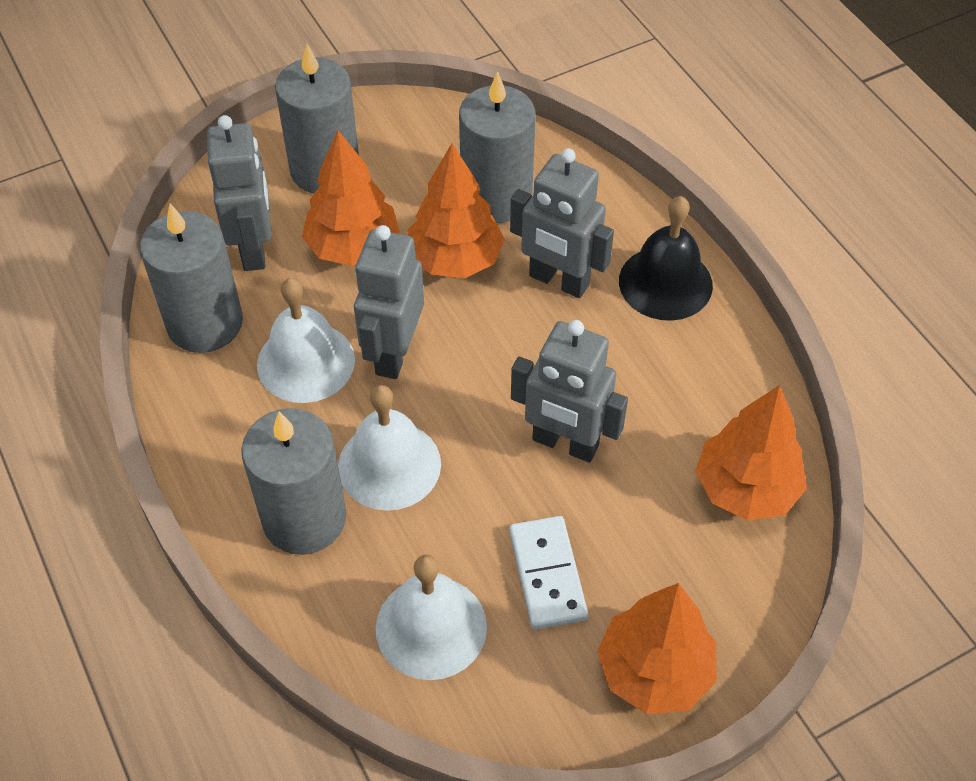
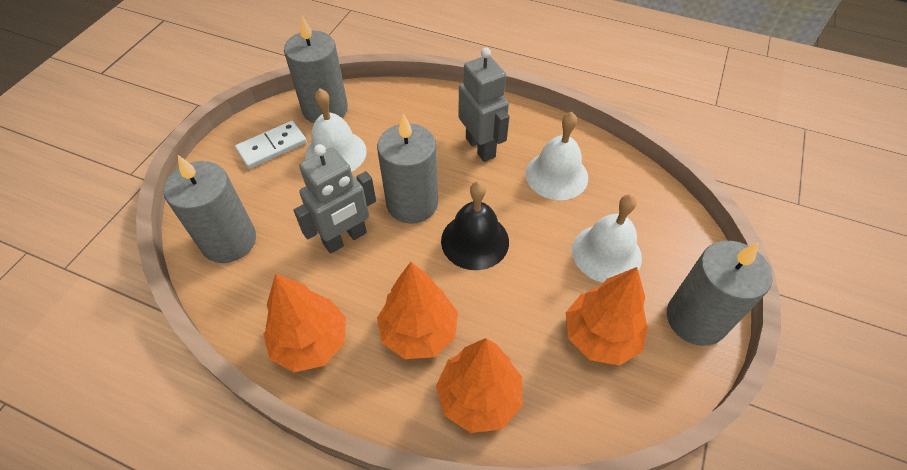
grey robot: [207,115,271,271] [354,225,424,379] [510,148,614,298] [511,320,628,462] = 4 -> [294,144,376,254] [458,47,509,162] = 2

